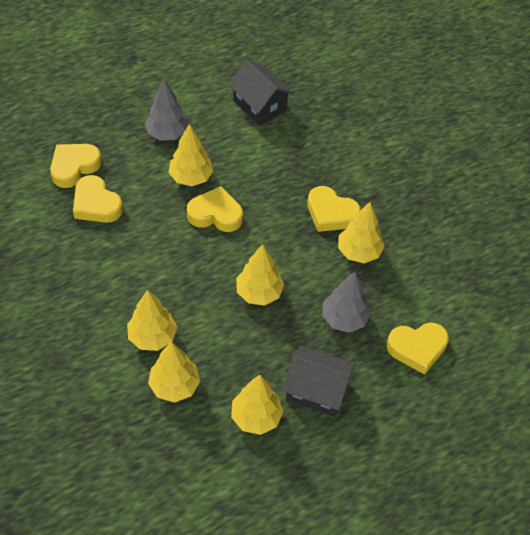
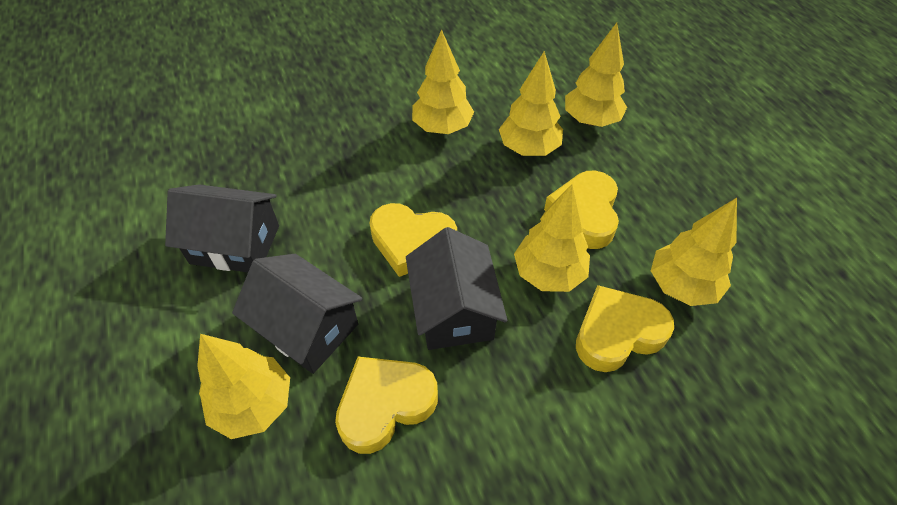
black house: [228,60,293,126] [283,345,355,417] = 2 -> [165,184,279,272] [232,254,362,374] [406,227,507,350] = 3
grey tree: [145,79,188,141] [322,272,371,333] = 2 -> none = 0
yellow heart: [50,144,102,188] [73,175,123,223] [187,186,243,232] [307,186,361,232] [387,322,449,375] = 5 -> [335,357,438,454] [369,203,457,277] [544,170,619,249] [576,285,674,372] = 4

